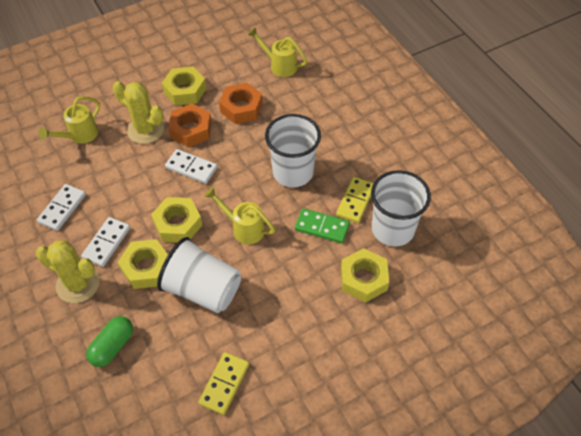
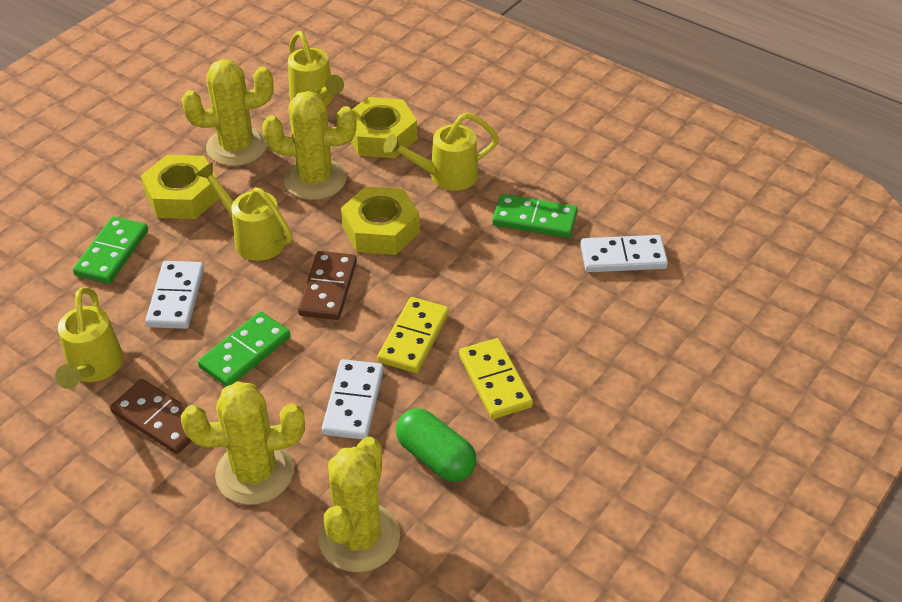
brown domino: none = 0 -> [110,379,192,454] [298,251,357,320] = 2
green domino: [295,208,350,243] = 1 -> [73,216,148,284] [198,312,291,386] [492,194,577,238] = 3
orange nut: [168,103,212,147] [219,83,263,124] = 2 -> none = 0
white cup: [157,237,241,313] [265,114,321,187] [371,170,431,246] = 3 -> none = 0
yellow cactus: [36,241,100,303] [113,81,164,144] = 2 -> [181,381,305,505] [182,59,274,166] [262,91,357,200] [318,437,400,572] = 4
yellow nut: [118,239,168,289] [151,197,202,242] [162,66,207,106] [341,248,389,302] = 4 -> [141,155,219,219] [341,187,420,255] [351,97,417,158] = 3
yellow watering can: [38,96,100,144] [204,187,275,244] [247,27,307,77] = 3 -> [55,287,123,389] [196,162,292,261] [288,31,344,106] [383,112,499,191] = 4

